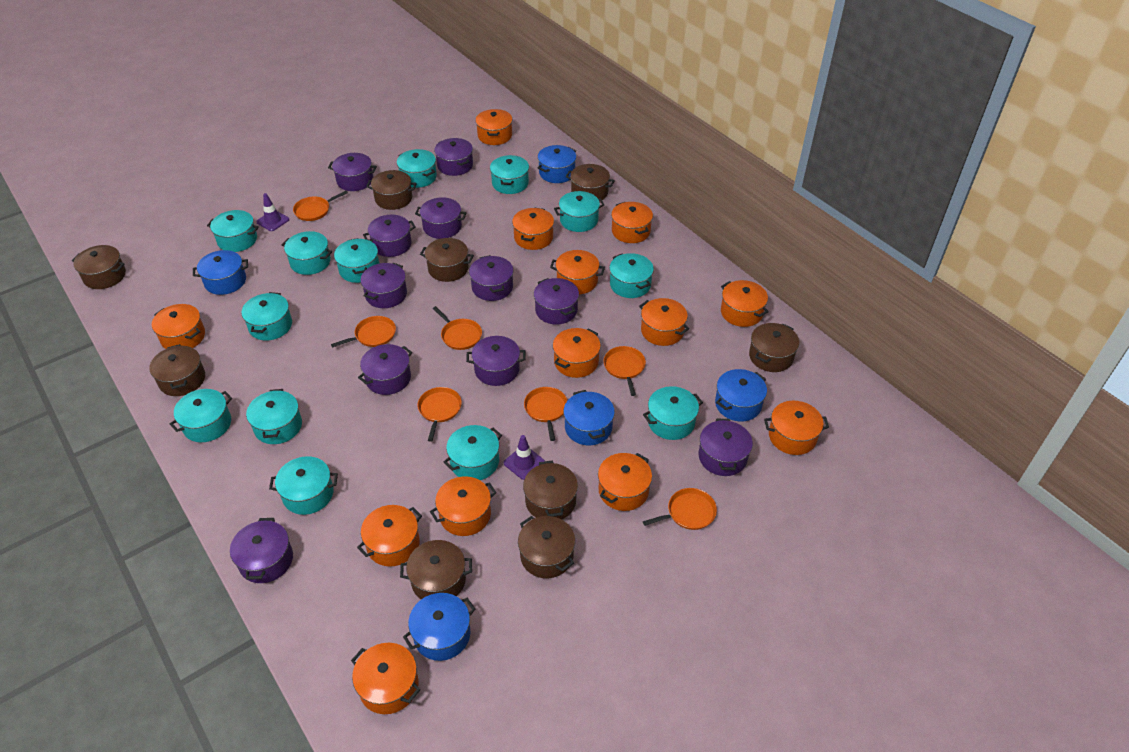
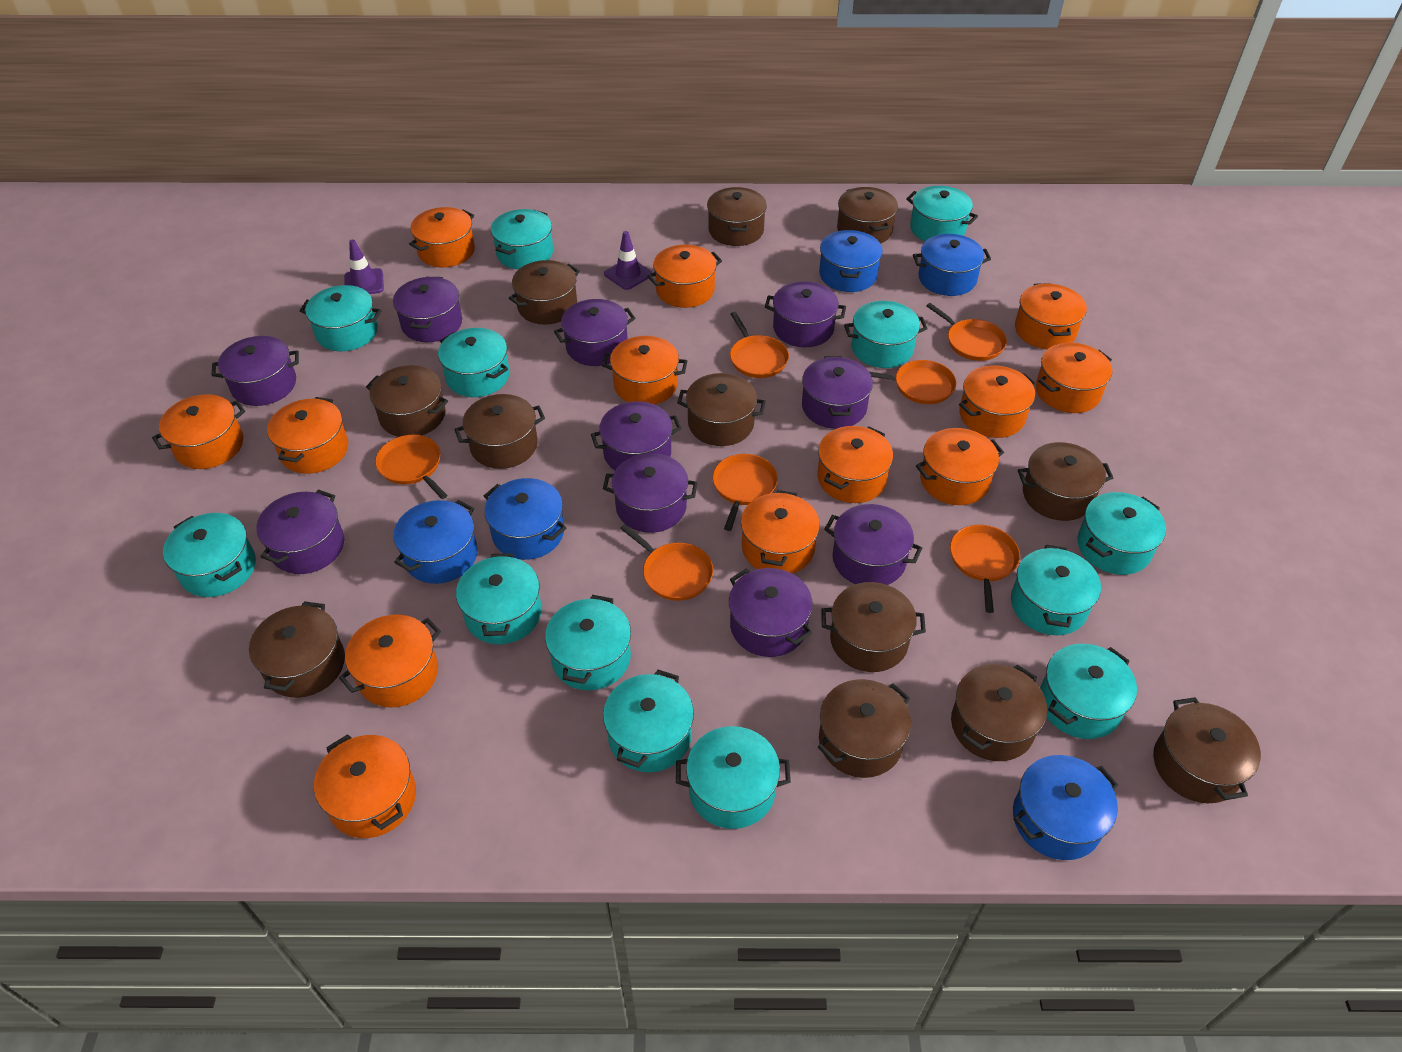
brown pot: [72,245,126,289] [149,344,205,396] [366,170,417,210] [400,540,472,599] [420,238,474,282] [518,516,575,578] [523,460,578,520] [566,164,615,201] [749,323,799,372] = 9 -> [249,601,345,698] [366,365,448,437] [454,394,545,469] [509,260,580,325] [677,373,766,446] [707,187,767,246] [818,679,911,778] [822,582,926,672] [837,187,898,244] [951,664,1047,761] [1018,442,1113,521] [1153,697,1261,803] = 12
purple pot: [230,518,293,583] [328,153,377,191] [358,344,412,395] [361,263,407,308] [363,215,416,257] [415,197,467,239] [434,138,473,176] [466,336,526,386] [469,255,513,301] [534,278,579,325] [699,419,753,476] = 11 -> [211,336,299,406] [256,489,344,574] [393,277,462,342] [554,299,635,366] [591,401,682,471] [603,453,698,533] [729,568,813,657] [765,281,846,347] [802,356,873,429] [824,504,923,585] = 10

